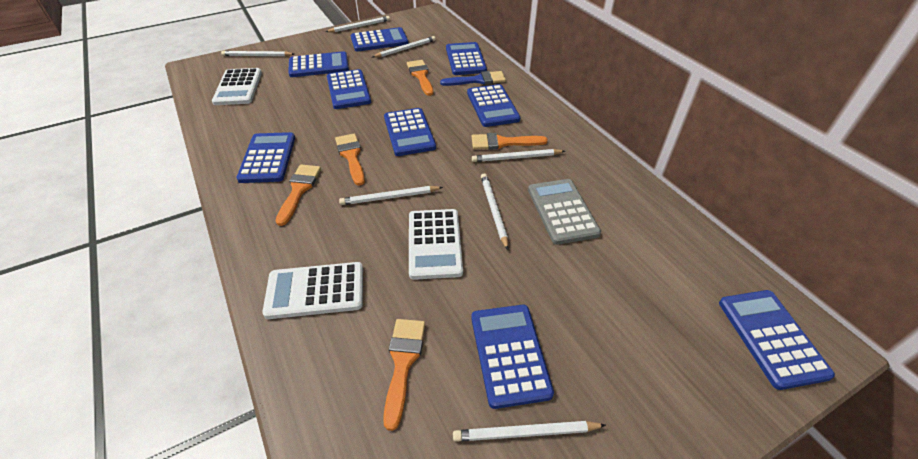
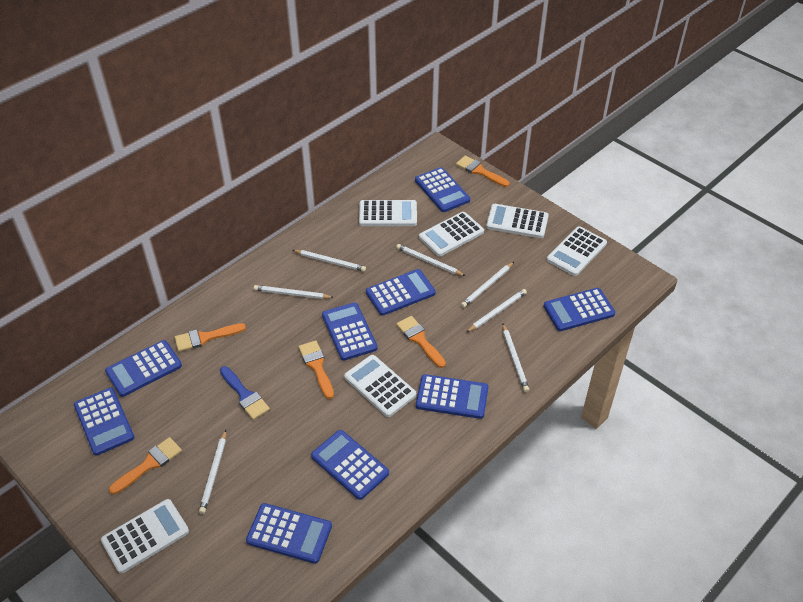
grey calculator: [528,179,601,245] = 1 -> none = 0
white calculator: [212,68,262,105] [262,262,363,319] [409,209,463,280] = 3 -> [101,499,189,574] [344,355,417,417] [359,200,417,226] [419,212,484,257] [486,204,549,238] [547,226,607,276] = 6

